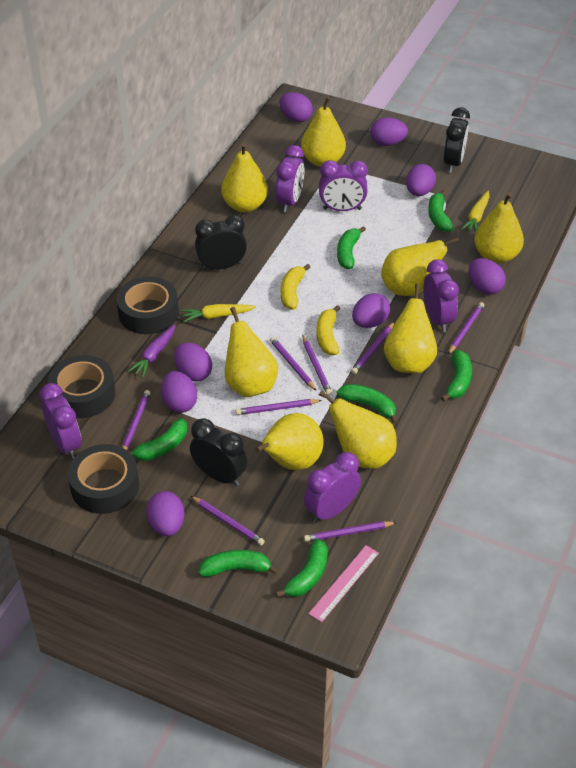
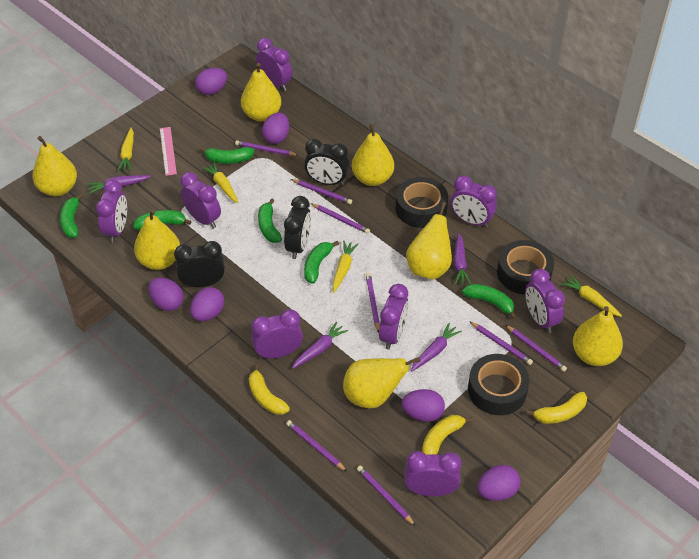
green banana: [128,418,187,461] [198,550,279,577] [275,539,328,598] [336,384,398,424] [337,226,366,269] [428,190,453,232] [441,350,472,402] = 7 -> [60,194,83,238] [133,210,192,230] [200,147,254,164] [258,198,282,243] [304,241,339,284] [462,284,516,319] = 6
purple carrot: [128,324,175,378] = 1 -> [87,175,151,194] [292,321,348,369] [411,323,462,372] [454,233,471,285] = 4
purple clock: [40,383,81,459] [276,145,304,212] [304,452,361,523] [319,160,368,211] [423,259,459,332] = 5 -> [96,180,127,243] [180,172,221,228] [251,309,303,359] [256,38,292,91] [379,284,408,350] [405,451,462,496] [451,175,497,228] [525,269,565,333] = 8
purple egg: [146,491,185,536] [161,371,197,413] [174,343,212,382] [279,92,313,122] [352,293,390,328] [370,117,408,146] [406,164,436,196] [469,258,506,295] = 8 -> [148,277,184,311] [190,287,224,321] [195,68,227,95] [262,113,289,144] [402,389,445,422] [477,465,521,501] = 6
yellow banana: [281,264,311,310] [316,305,340,355] = 2 -> [249,364,290,415] [422,415,473,455] [526,392,587,424] = 3
yellow carrot: [181,304,256,323] [461,191,490,233] = 2 -> [117,128,134,171] [202,162,239,203] [332,241,358,293] [561,275,622,317] = 4
yellow pear: [221,143,268,212] [225,307,278,397] [255,413,324,470] [301,97,346,167] [319,390,397,469] [381,236,459,296] [384,284,437,374] [474,193,524,263] = 8 -> [33,136,77,197] [134,209,180,270] [241,63,281,121] [343,357,421,408] [352,124,394,186] [406,202,452,279] [573,306,623,366] = 7

